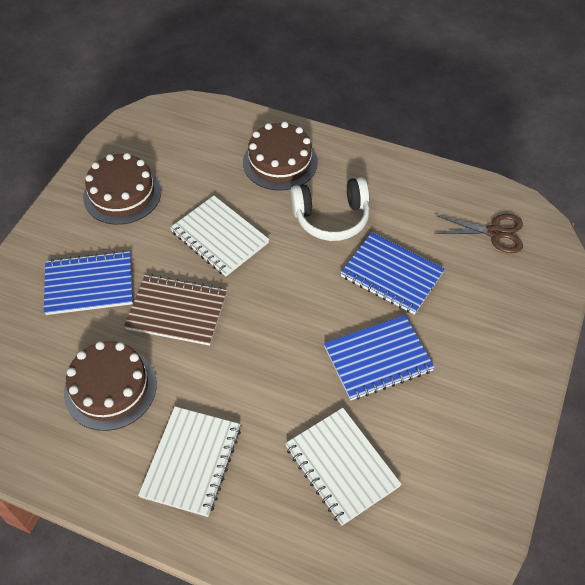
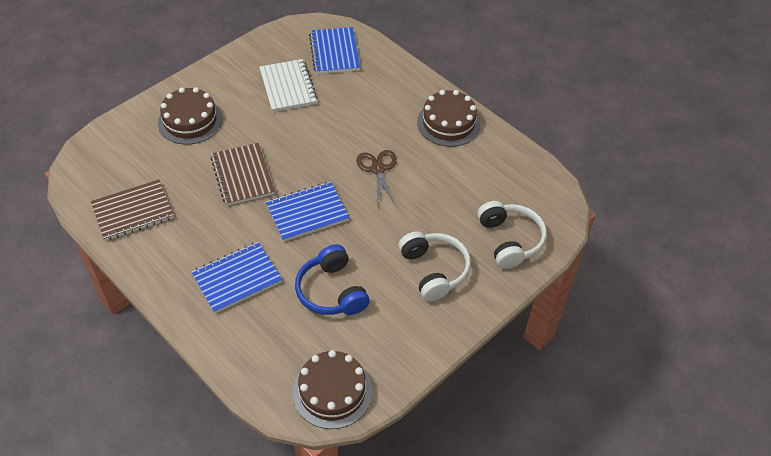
blue headphones: none = 0 -> [295,244,370,315] = 1
brown notebook: [124,274,227,346] = 1 -> [91,179,174,241] [211,143,275,206] = 2
white headphones: [290,177,370,241] = 1 -> [398,231,471,301] [477,201,547,269] = 2
white notebook: [138,406,241,517] [170,196,269,277] [285,408,402,526] = 3 -> [259,59,318,112] = 1

